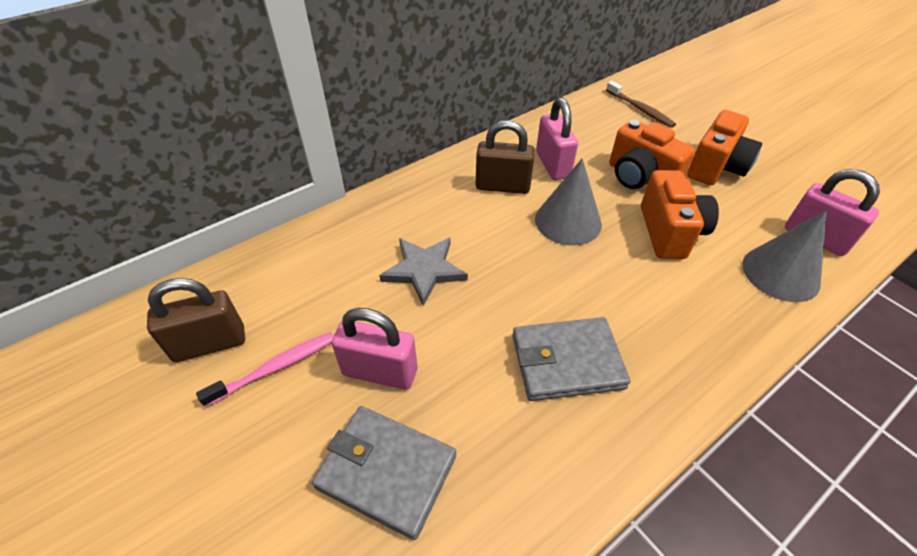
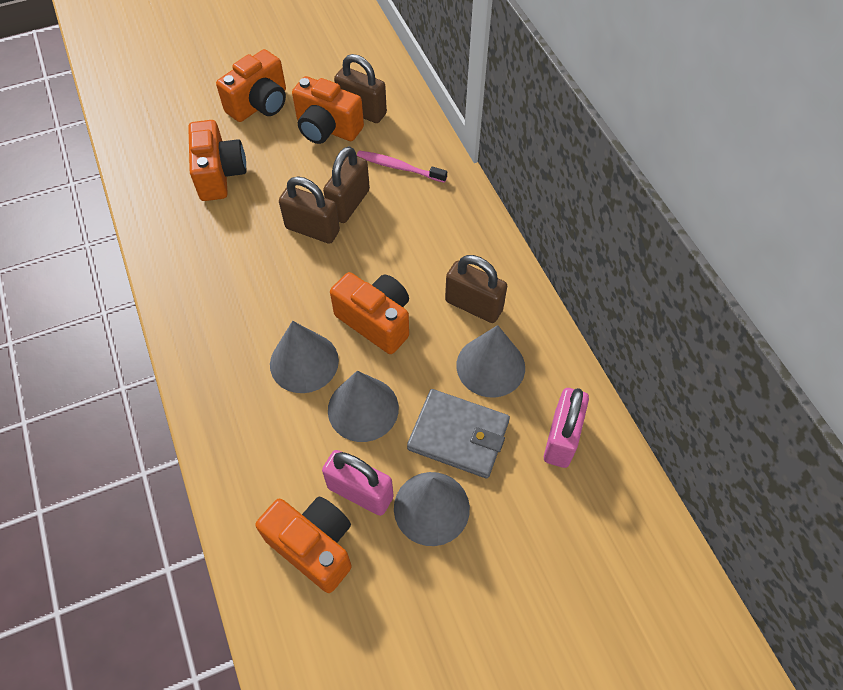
brown padlock: [147,278,245,362] [475,120,535,194] = 2 -> [279,176,340,244] [323,146,370,223] [334,54,387,123] [445,255,507,323] = 4
brown toothbrush: [606,81,676,128] = 1 -> none = 0
grey cone: [535,159,602,245] [742,211,827,302] = 2 -> [270,321,339,393] [328,371,399,442] [394,472,470,546] [456,325,525,398] = 4
grey star: [379,238,468,306] = 1 -> none = 0
grey wallet: [312,406,456,540] [513,317,630,401] = 2 -> [407,389,510,479] = 1
orange camera: [609,120,695,189] [641,170,719,259] [687,110,762,185] = 3 -> [188,120,246,201] [216,49,286,122] [255,496,352,593] [292,76,364,144] [330,272,409,354] = 5
pink padlock: [332,308,417,390] [536,97,578,180] [785,169,880,256] = 3 -> [322,450,394,516] [544,388,589,468] = 2

